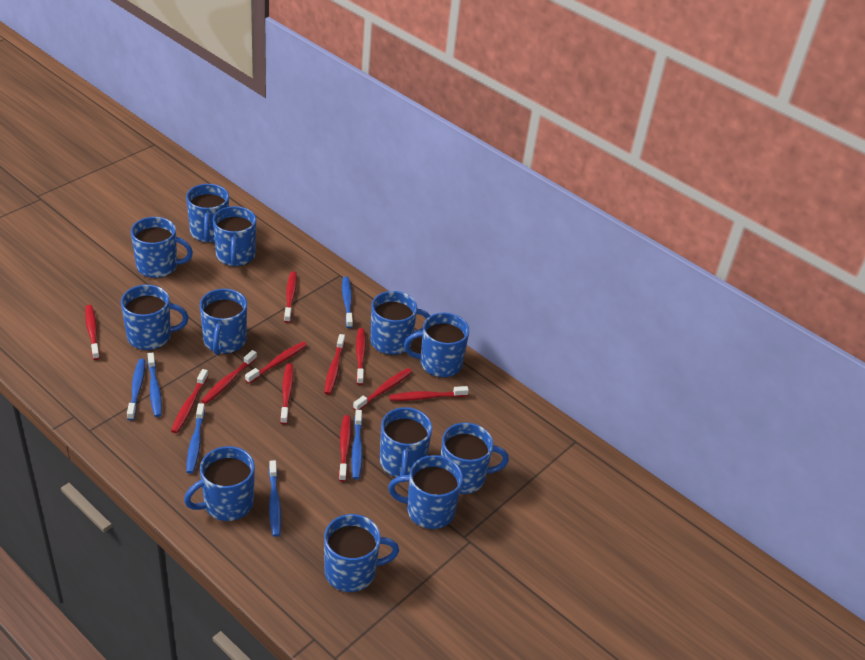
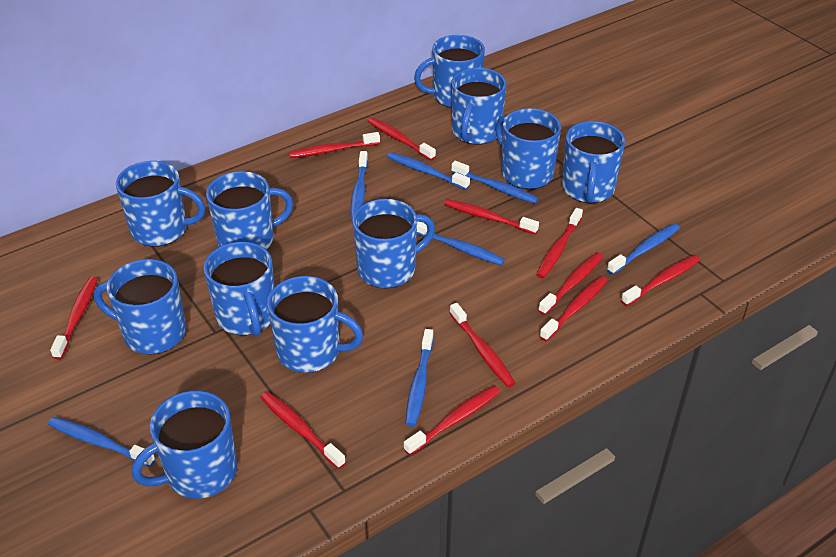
blue mug: [121,285,189,350] [131,217,193,278] [184,446,255,521] [186,184,229,243] [199,289,247,355] [213,206,256,266] [324,514,399,592] [371,291,430,355] [380,407,432,477] [388,455,463,529] [404,313,469,378] [441,423,509,494] = 12 -> [94,259,186,355] [116,161,205,247] [132,391,237,499] [204,242,275,336] [206,171,293,250] [267,276,363,373] [352,199,435,288] [414,35,485,108] [451,68,506,145] [495,108,561,189] [562,121,625,203] = 11
blue toothbrush: [127,359,145,420] [148,352,162,417] [186,403,205,474] [269,460,281,537] [342,277,353,328] [351,410,363,479] = 6 -> [48,417,155,467] [351,151,368,219] [387,152,470,190] [406,329,434,427] [417,222,505,265] [451,161,539,204] [607,223,680,275] = 7

